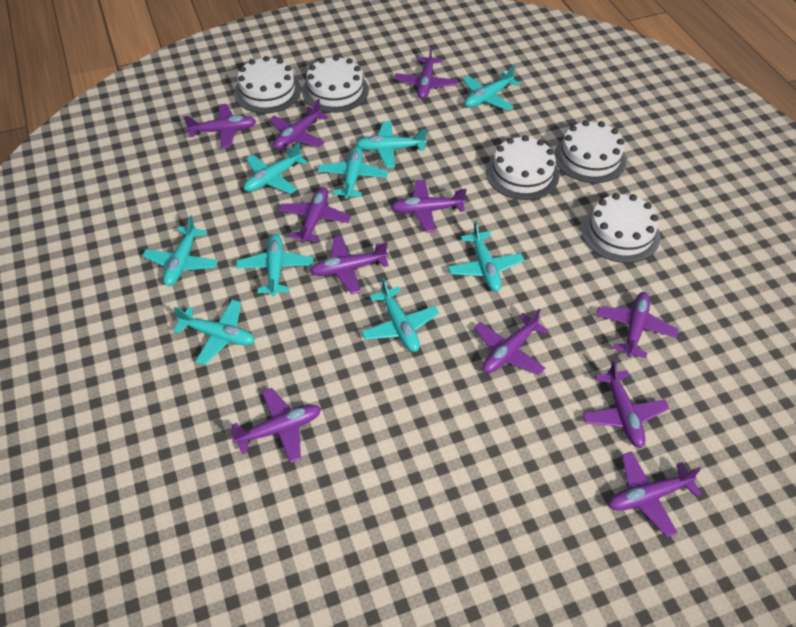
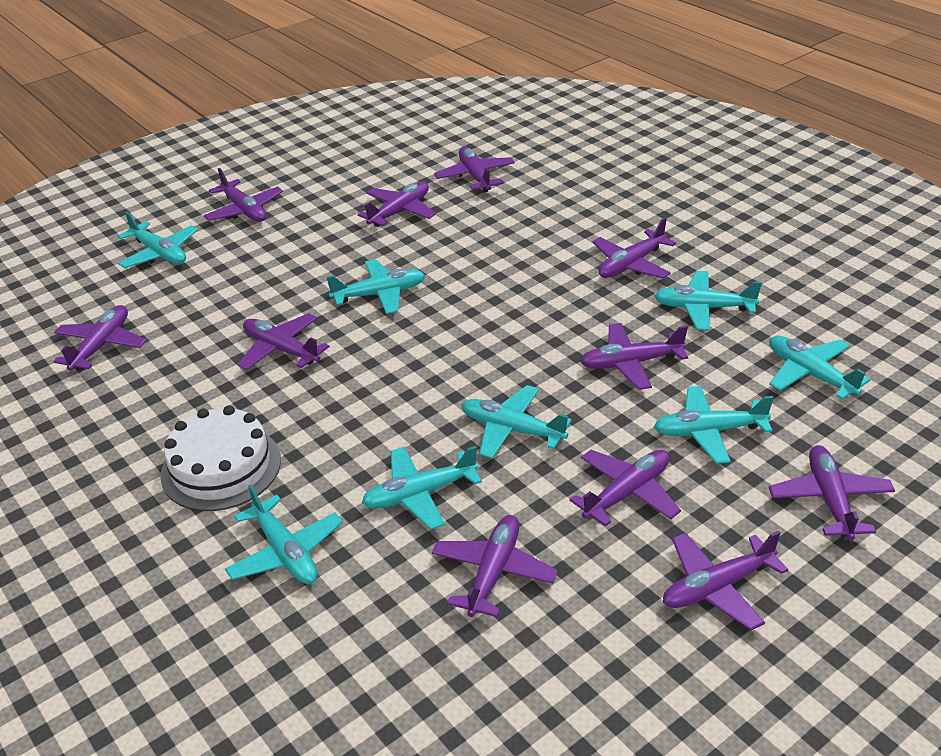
turquoise plane: [142,215,218,286] [173,300,255,365] [236,234,313,296] [244,142,308,194] [318,147,388,199] [356,121,427,168] [361,278,439,352] [448,221,524,292] [463,65,520,110] = 9 -> [118,211,198,268] [225,484,343,584] [326,259,425,314] [362,446,482,530] [462,385,572,459] [654,271,762,330] [654,386,774,464] [769,336,870,399] = 8
white cake: [234,56,301,113] [302,55,369,113] [486,135,559,200] [554,120,627,183] [582,193,660,263] = 5 -> [160,406,281,511] = 1

